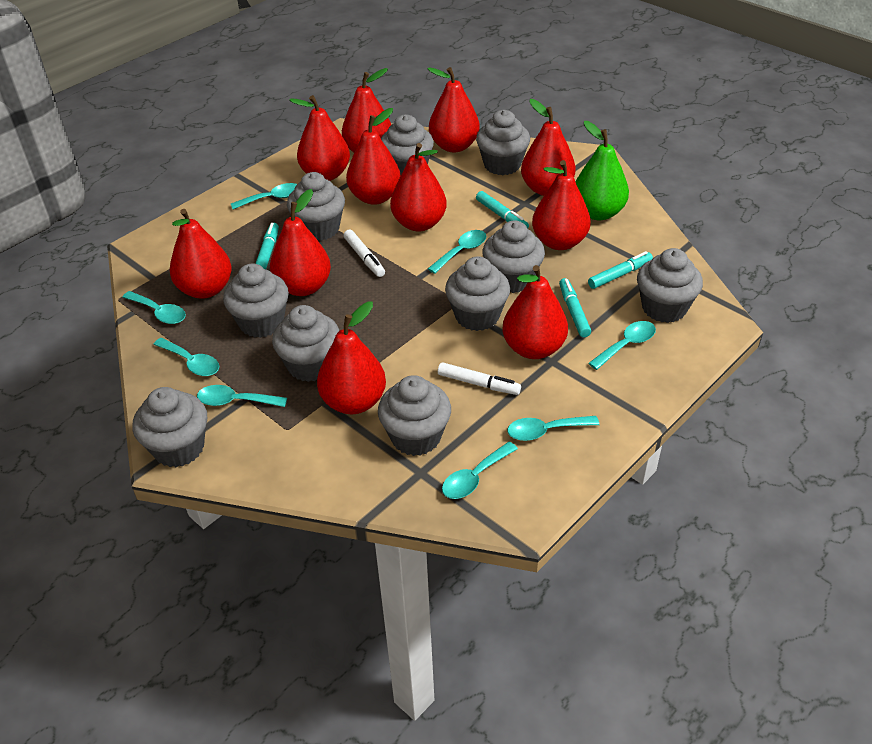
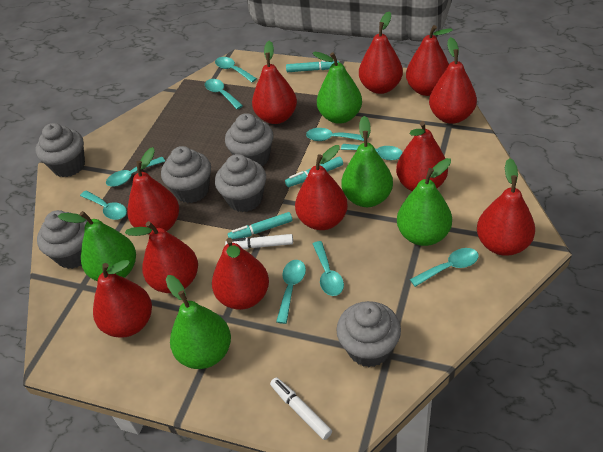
green pear: [575,121,629,220] = 1 -> [58,211,136,282] [166,275,231,369] [313,52,362,124] [341,116,393,207] [397,158,452,246] = 5
grey cupcake: [133,387,207,467] [223,263,289,338] [272,305,339,382] [287,172,345,241] [378,375,451,456] [381,115,434,174] [445,256,510,331] [476,110,530,175] [482,221,545,293] [637,248,703,323] = 10 -> [35,123,85,177] [37,210,87,269] [161,146,211,203] [215,154,266,212] [225,113,273,166] [336,301,401,367] = 6
turquoise marker: [255,223,279,269] [476,191,529,229] [559,278,591,337] [588,251,653,289] = 4 -> [228,212,292,239] [285,157,343,187] [286,60,339,72] = 3
turquoise spoon: [122,291,186,324] [153,338,219,376] [197,385,287,407] [231,183,297,209] [428,230,486,274] [442,442,518,499] [507,416,599,441] [588,321,656,370] = 8 -> [80,191,127,220] [106,157,165,187] [205,79,243,109] [215,57,257,82] [276,260,306,324] [306,128,368,141] [313,241,344,296] [341,144,403,160] [410,248,479,287] = 9

